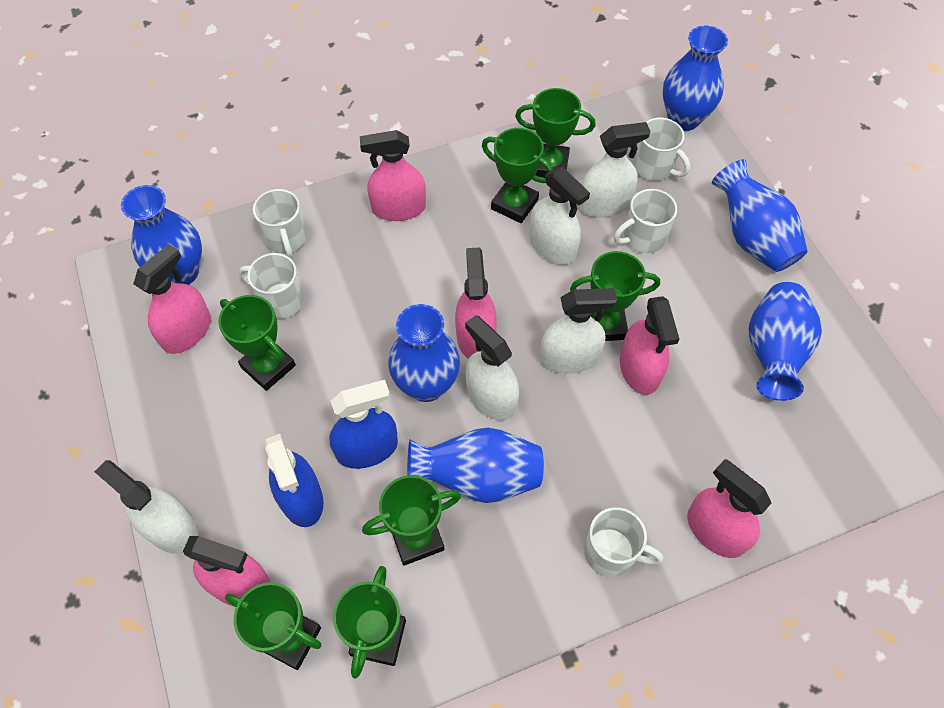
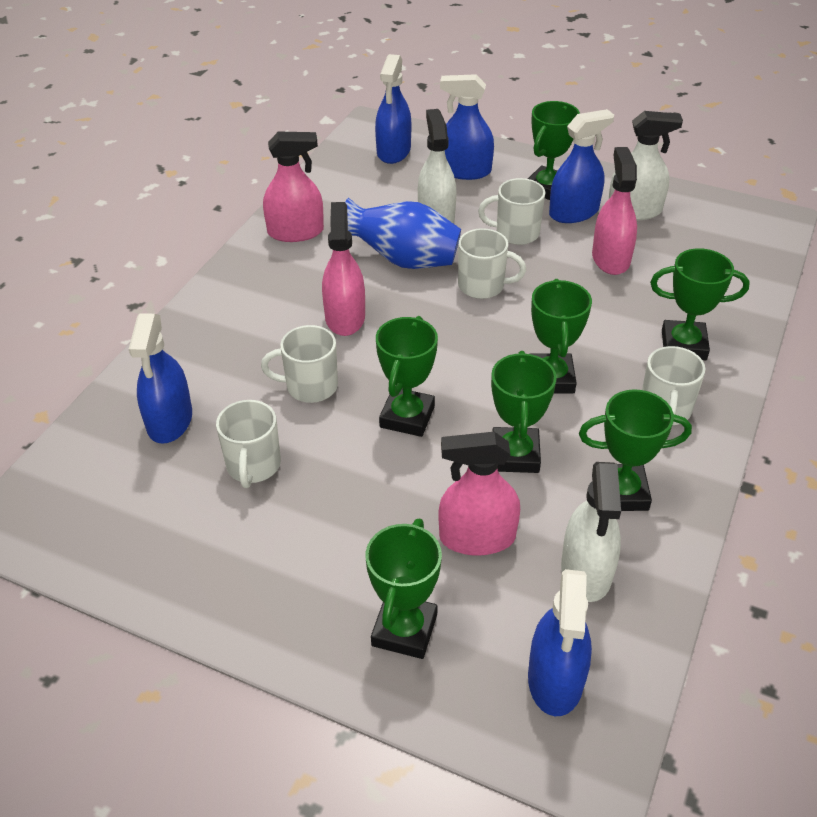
blue spray bottle: [264,434,323,527] [329,380,398,469] = 2 -> [129,313,192,444] [375,54,411,164] [440,74,494,180] [528,569,592,716] [549,109,614,223] = 5
blue vase: [121,185,202,285] [388,304,460,402] [407,428,544,503] [663,26,728,131] [712,159,808,272] [749,282,822,401] = 6 -> [345,198,461,269] = 1
pink spray bottle: [133,244,211,354] [183,536,271,606] [360,130,426,221] [455,247,497,359] [620,296,679,395] [687,459,772,558] = 6 -> [263,132,324,242] [322,202,365,336] [438,432,520,556] [592,147,637,275] = 4
white spray bottle: [94,460,198,554] [465,315,519,421] [530,167,590,265] [540,288,617,374] [579,122,650,217] = 5 -> [418,109,457,224] [561,462,621,602] [609,111,683,221] = 3

